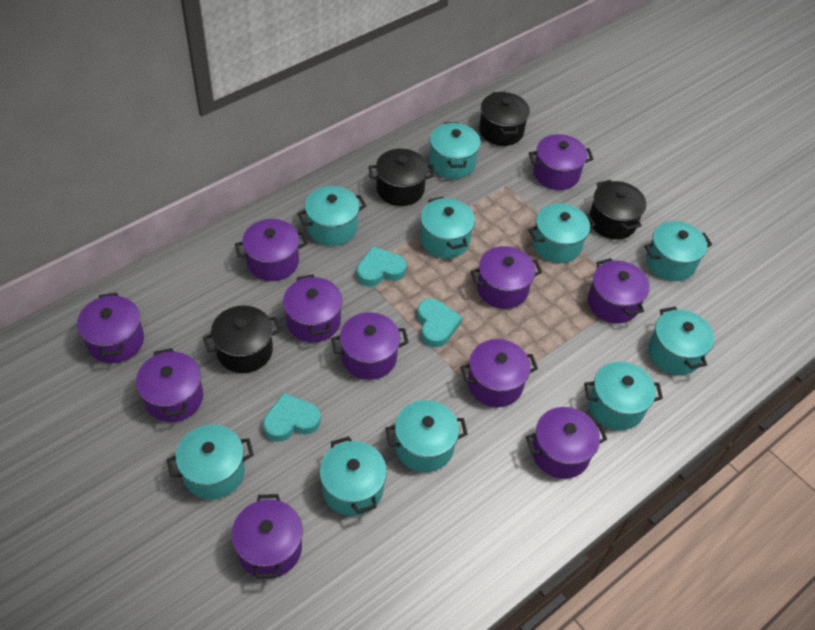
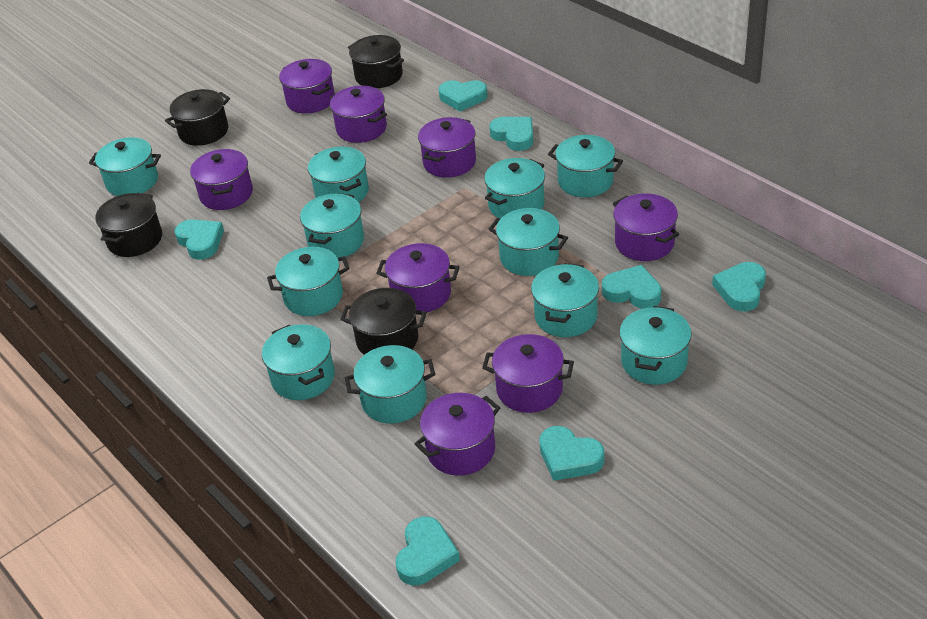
purple pot: [77,293,144,363] [136,348,203,422] [231,494,303,579] [235,219,308,281] [283,274,343,343] [331,312,409,380] [460,339,538,407] [470,246,542,309] [526,407,607,479] [529,134,593,190] [588,258,650,323] = 11 -> [190,149,253,210] [279,59,335,114] [330,86,387,143] [377,243,459,312] [415,393,500,476] [418,117,476,178] [482,334,574,413] [613,193,679,261] = 8
turquoise heart: [263,393,321,442] [357,246,407,287] [417,298,462,347] = 3 -> [174,219,224,260] [396,516,460,585] [438,80,488,111] [489,117,533,151] [539,426,604,481] [602,265,662,309] [712,262,766,312] = 7
turquoise pot: [167,425,254,499] [297,186,366,246] [319,436,387,516] [385,400,468,472] [420,196,475,258] [429,122,481,179] [528,203,595,263] [584,361,663,430] [644,221,712,281] [648,306,714,375] = 10 -> [89,137,161,196] [262,324,335,400] [267,247,349,316] [300,193,364,258] [308,147,369,202] [345,345,435,424] [484,158,545,219] [488,208,568,276] [531,263,599,337] [548,135,623,197] [619,306,691,385] = 11

